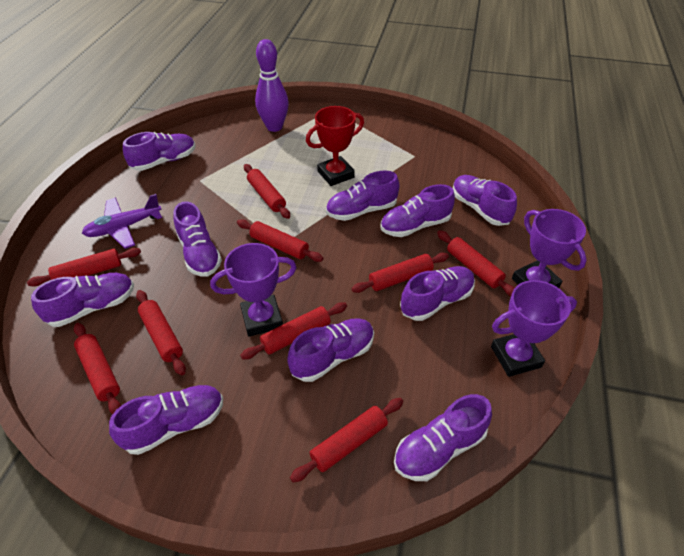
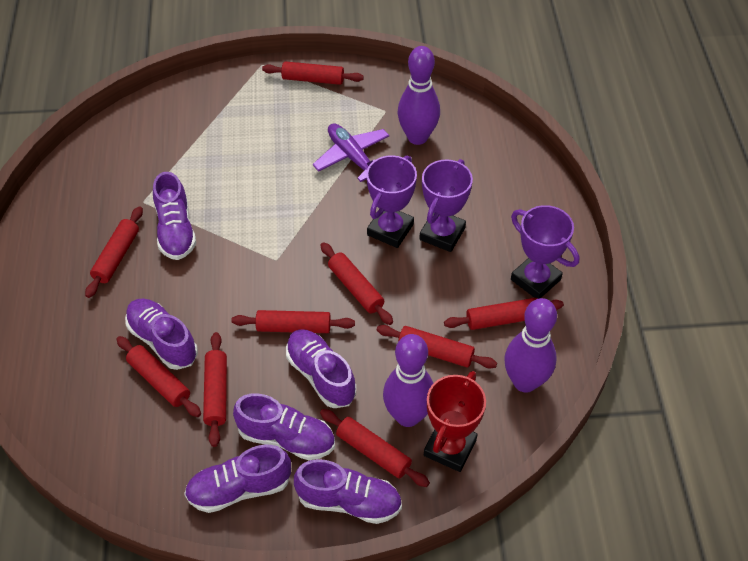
purple bowling pin: [255,39,289,132] = 1 -> [383,334,433,427] [398,46,440,145] [504,298,557,393] = 3
purple shoe: [31,273,134,327] [109,385,223,455] [123,132,195,171] [173,201,222,277] [287,318,374,382] [326,171,399,221] [381,184,455,237] [394,394,492,481] [400,266,475,321] [453,175,517,226] = 10 -> [125,298,198,370] [153,172,196,260] [184,445,291,513] [233,393,335,460] [286,329,356,408] [294,459,402,524] = 6

